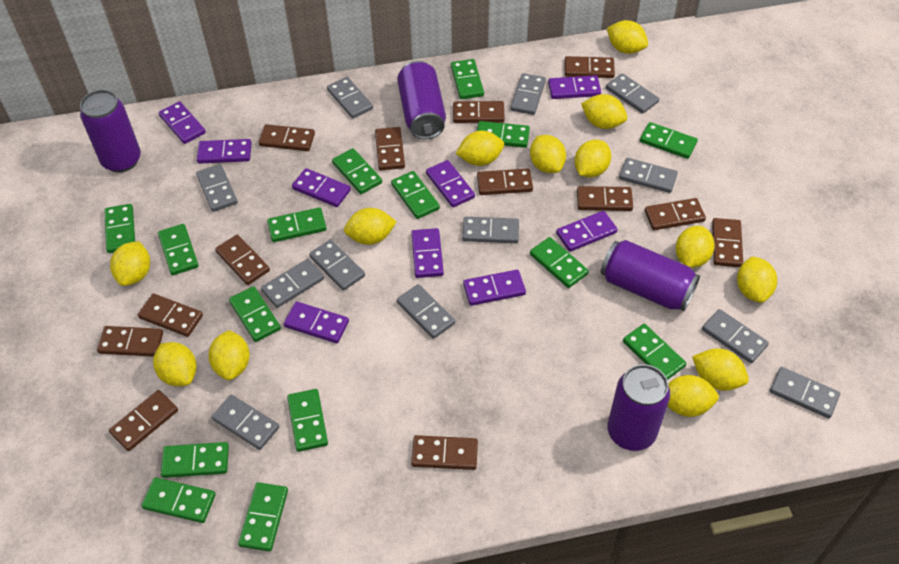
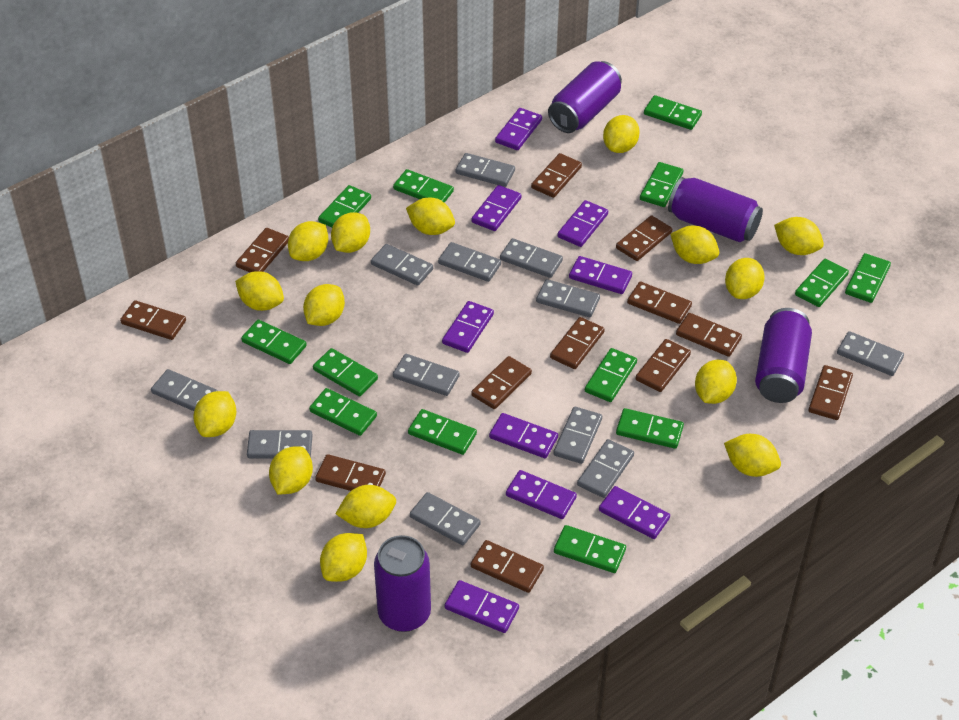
brown domino: [97,326,163,357] [109,390,178,451] [138,294,203,337] [215,235,270,285] [259,124,315,151] [375,127,405,170] [411,435,478,470] [453,101,505,123] [477,169,533,195] [565,56,615,78] [577,186,633,211] [645,198,706,230] [712,218,743,267] = 13 -> [120,300,186,340] [236,228,289,272] [315,454,386,491] [471,356,532,409] [471,540,544,593] [531,153,582,198] [550,317,605,369] [616,215,672,261] [627,282,692,324] [636,339,691,392] [676,313,742,357] [809,365,853,420] = 12
green domino: [104,204,135,253] [141,477,216,523] [158,224,199,275] [161,442,229,478] [229,286,281,342] [238,482,288,552] [267,207,327,242] [287,389,328,452] [332,148,382,194] [391,171,440,219] [451,59,484,99] [477,121,530,148] [530,237,589,288] [623,324,686,380] [640,122,698,159] = 15 -> [241,320,307,364] [309,388,377,436] [313,348,378,396] [318,185,371,228] [393,169,454,203] [408,409,477,455] [554,525,626,573] [585,348,637,402] [616,408,684,449] [640,162,684,207] [644,95,702,130] [795,259,849,307] [845,253,891,303] = 13
yellow lemon: [110,241,150,286] [153,342,197,386] [208,330,250,380] [344,208,397,245] [455,131,504,166] [530,135,566,173] [574,140,611,178] [581,94,627,129] [607,20,648,54] [668,375,719,417] [676,226,715,268] [692,348,749,391] [737,256,777,303] = 13 -> [193,391,236,437] [235,271,284,311] [269,446,313,494] [288,221,328,261] [303,284,345,326] [320,533,367,582] [331,212,370,253] [336,485,396,528] [406,198,455,235] [603,115,640,153] [670,226,719,264] [695,360,737,404] [724,434,781,477] [725,258,765,299] [774,217,824,255] = 15

